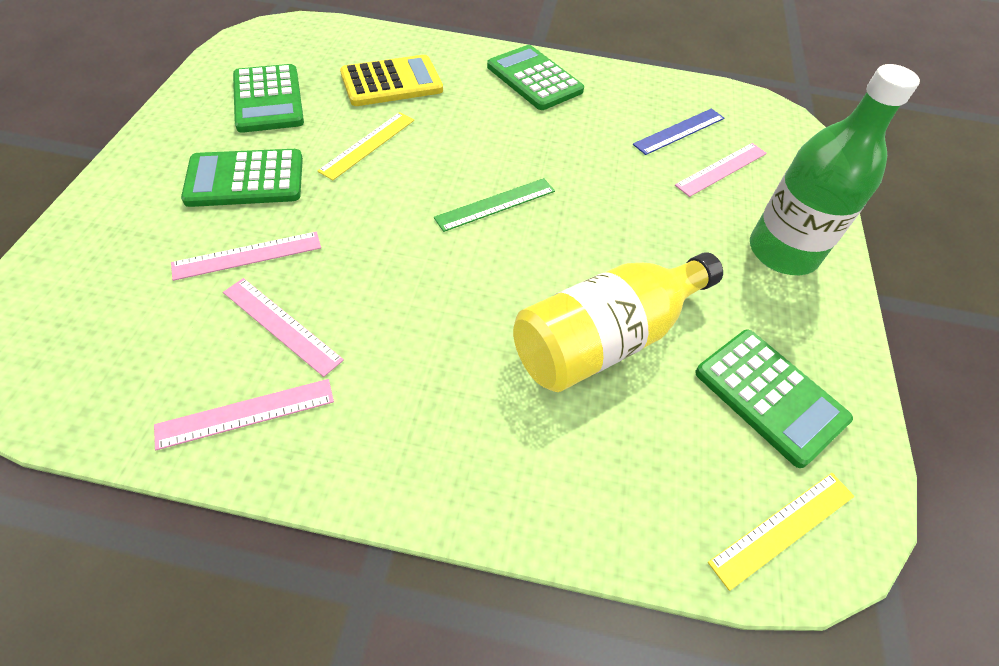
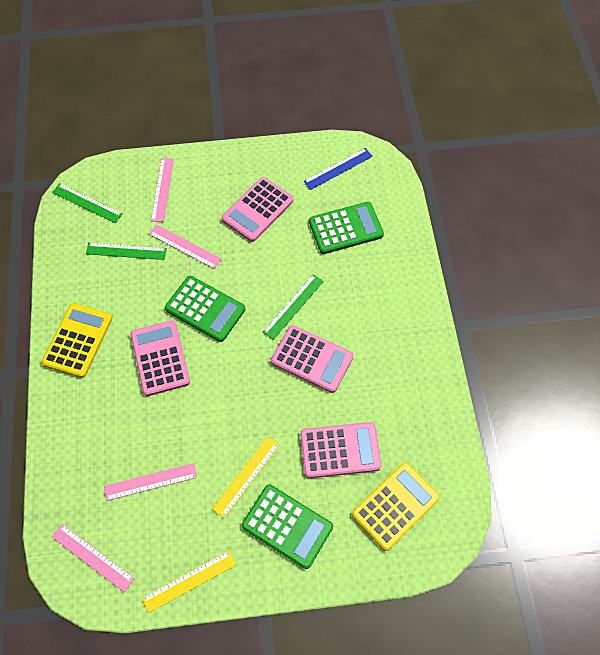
green bottle: [750,64,920,275] = 1 -> none = 0
green calculator: [181,149,303,207] [233,64,304,133] [487,45,584,110] [695,330,853,468] = 4 -> [165,276,245,342] [242,484,333,569] [309,202,384,254] = 3
green ruler: [434,178,555,232] = 1 -> [52,183,123,223] [86,243,167,260] [263,274,324,340] = 3
pink calculator: none = 0 -> [130,320,190,396] [222,177,294,242] [271,325,354,393] [300,422,381,478] = 4
yellow bottle: [513,252,723,392] = 1 -> none = 0
yellow calculator: [340,55,443,106] = 1 -> [42,303,112,378] [352,462,440,551] = 2

